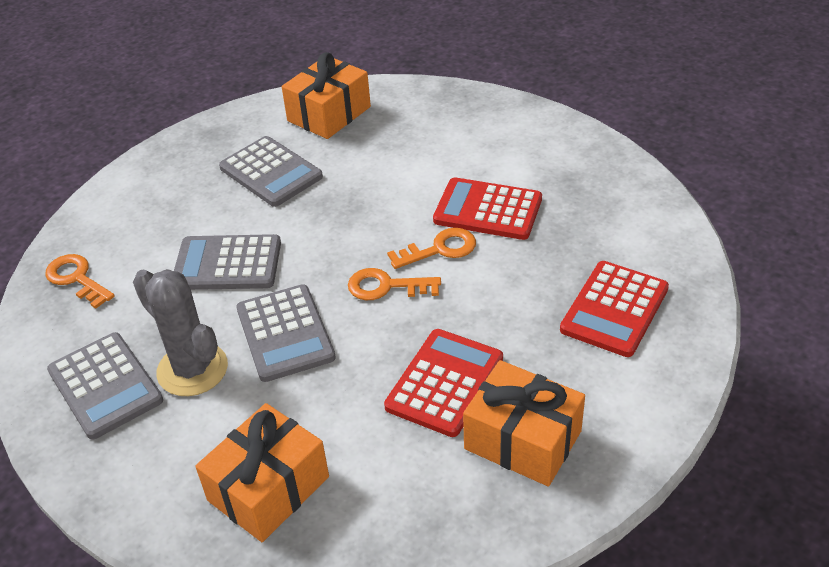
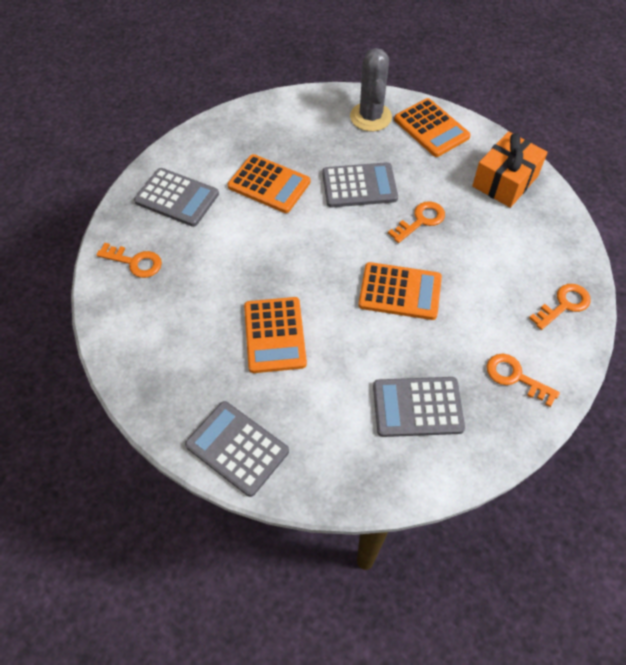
orange calculator: none = 0 -> [228,154,310,213] [244,297,307,373] [358,262,442,320] [394,98,471,157] = 4
orange gift: [195,403,329,542] [282,52,371,139] [463,360,585,486] = 3 -> [472,131,548,208] = 1
orange key: [45,254,115,309] [348,268,441,300] [387,228,476,269] = 3 -> [96,243,162,278] [388,201,445,243] [487,354,560,407] [529,284,591,330] = 4
red calculator: [384,329,503,437] [433,177,542,240] [560,261,669,357] = 3 -> none = 0

